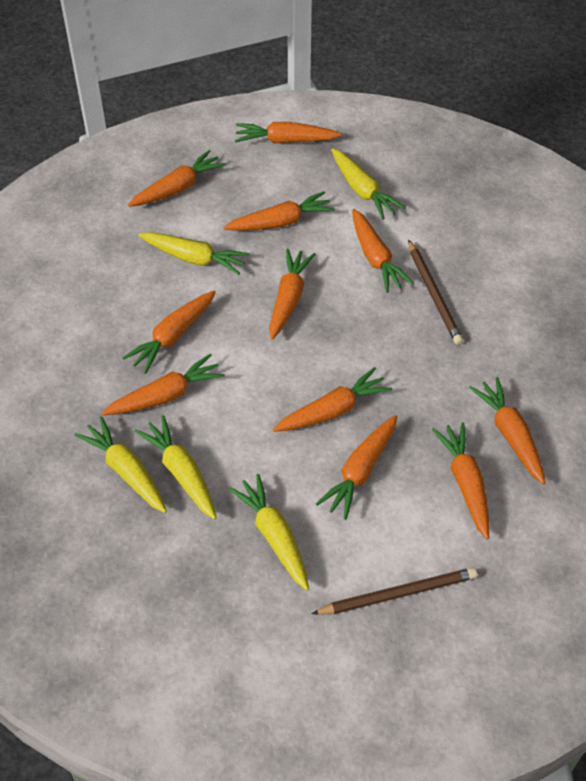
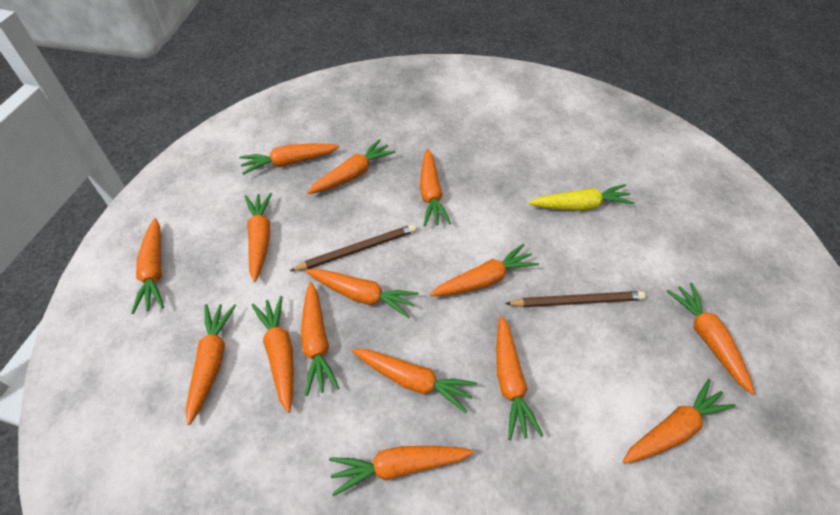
orange carrot: [102,354,225,415] [122,290,216,374] [128,150,226,207] [223,191,335,231] [235,122,341,144] [269,248,315,340] [273,367,392,432] [316,415,397,520] [352,209,414,293] [432,422,490,539] [469,377,545,484] = 11 -> [131,218,164,314] [186,304,236,425] [239,144,340,175] [245,193,272,282] [252,296,294,413] [301,282,339,396] [305,269,419,318] [307,139,396,194] [329,446,474,496] [352,349,477,413] [420,149,451,226] [430,244,539,296] [496,316,543,440] [623,379,736,464] [666,283,755,395] = 15
yellow carrot: [74,416,167,513] [135,415,217,520] [138,232,250,275] [228,474,309,590] [331,148,406,220] = 5 -> [529,184,635,211] = 1

